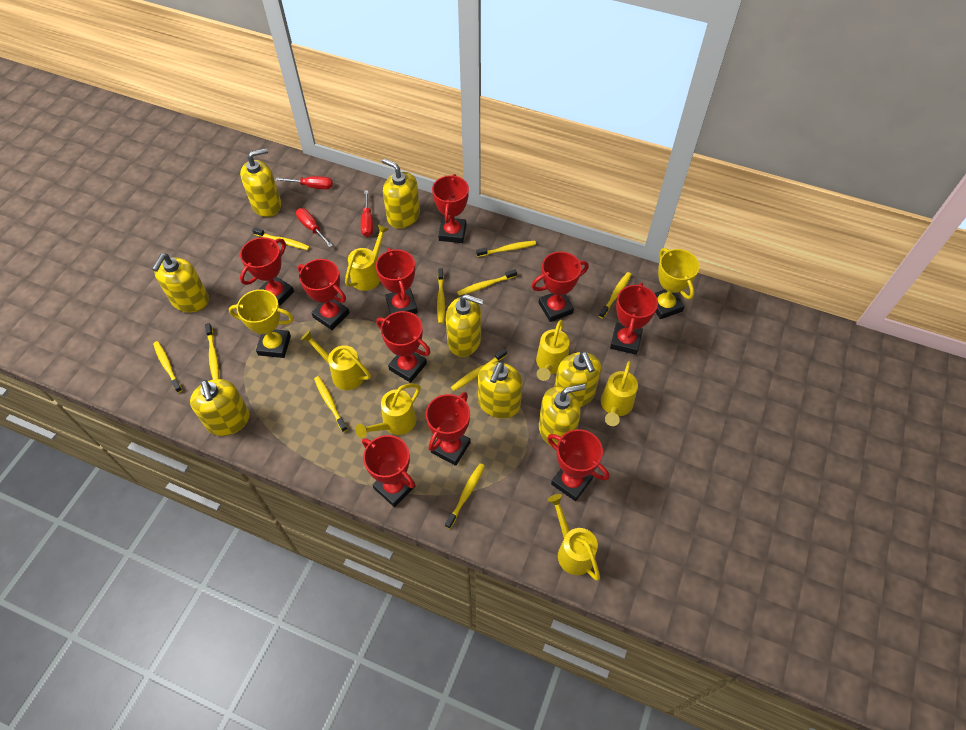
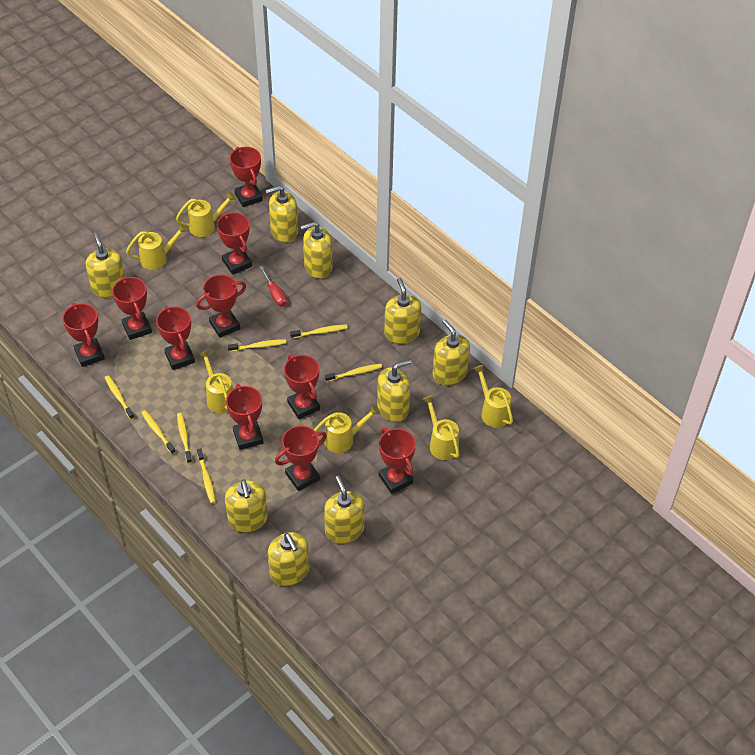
red screwdriver: [275,176,333,189] [296,208,333,248] [361,190,373,237] = 3 -> [259,266,287,307] = 1
yellow soap dispenser: [152,253,209,313] [190,379,250,436] [240,148,281,217] [382,158,420,228] [446,294,483,357] [478,362,523,419] [539,384,586,447] [555,351,601,407] = 8 -> [86,232,125,298] [225,480,268,532] [266,186,298,243] [268,532,309,586] [300,222,333,279] [324,476,365,543] [377,359,412,422] [384,278,421,344] [433,319,470,385] = 9
yellow toothbrush: [153,341,182,393] [205,323,219,380] [252,227,310,250] [314,376,348,432] [437,268,445,324] [445,463,485,529] [451,349,507,391] [457,269,517,296] [476,241,536,257] [599,272,632,319] = 10 -> [105,375,135,419] [141,410,176,454] [177,413,192,464] [197,448,216,503] [228,339,286,352] [290,324,348,339] [325,363,382,382] = 7
yellow trophy: [229,290,294,358] [654,248,700,319] = 2 -> none = 0

